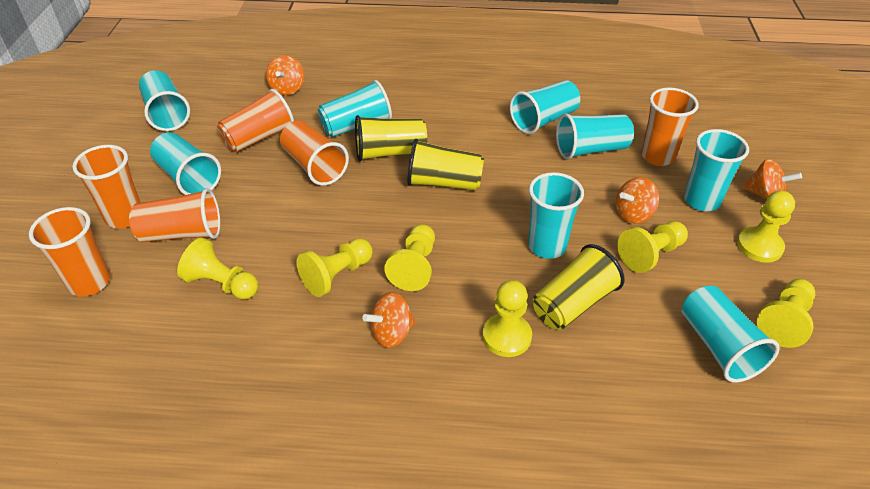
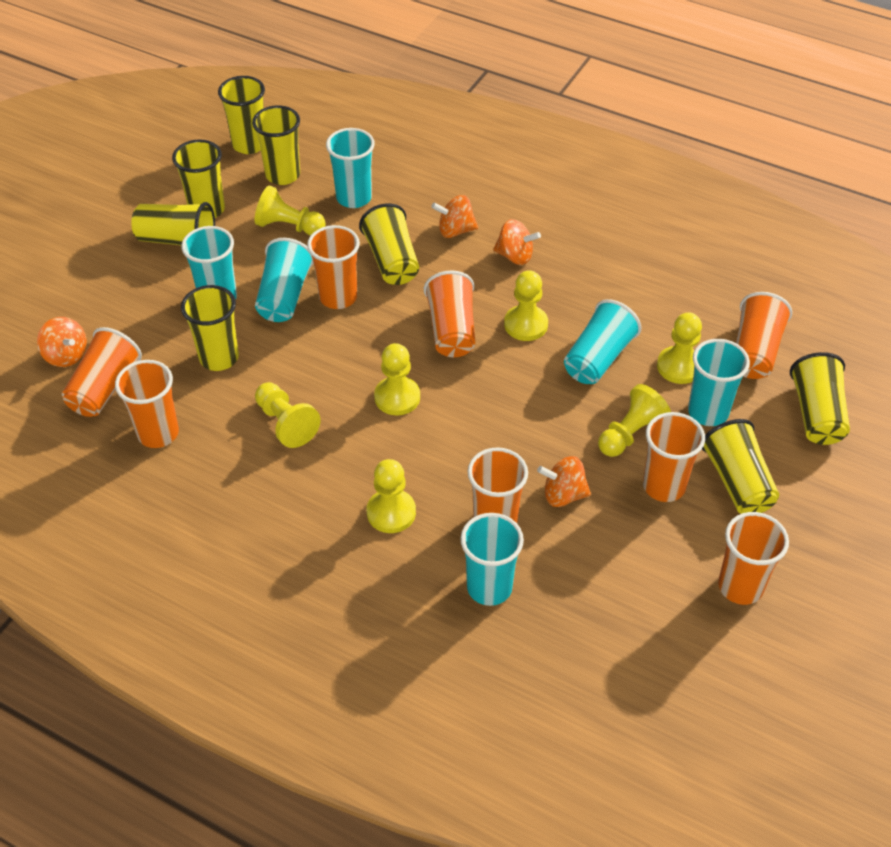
orange cup: [29,207,110,297] [72,145,141,228] [129,188,220,242] [217,89,294,152] [280,121,349,186] [641,88,699,166] = 6 -> [62,327,142,417] [115,360,179,448] [307,225,360,309] [424,270,475,357] [467,447,528,523] [643,412,705,502] [718,512,789,605] [736,292,792,379] = 8
turquoise cup: [139,70,190,131] [150,132,221,195] [318,80,392,137] [510,80,580,134] [528,172,584,259] [556,113,634,159] [682,286,780,383] [684,129,749,211] = 8 -> [181,226,237,300] [255,238,313,322] [326,128,375,208] [460,513,524,606] [564,299,642,384] [688,339,750,426] = 6
yellow cup: [355,115,427,161] [408,139,484,190] [533,244,625,330] = 3 -> [131,202,215,245] [172,139,225,218] [181,285,239,371] [218,76,265,154] [252,105,300,185] [359,203,419,285] [702,419,779,514] [790,352,850,445] = 8

